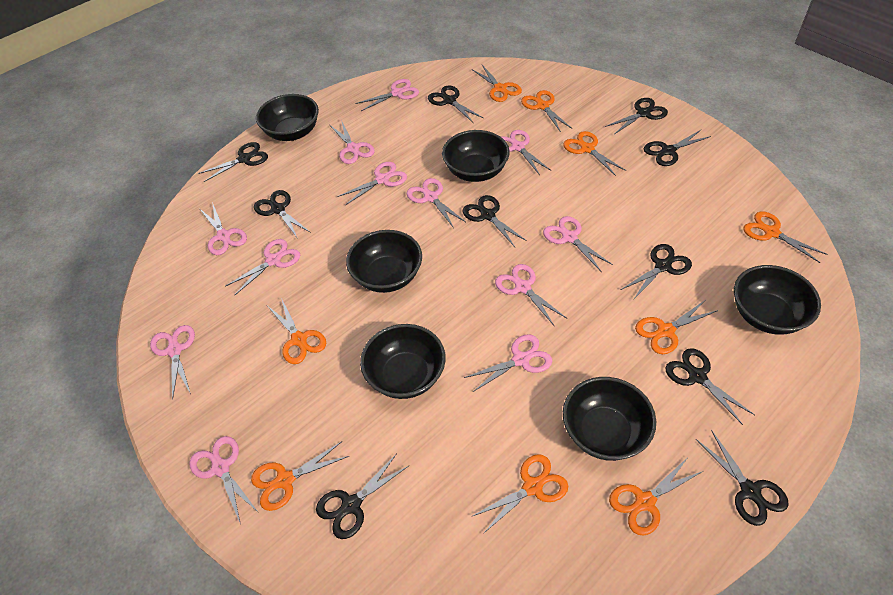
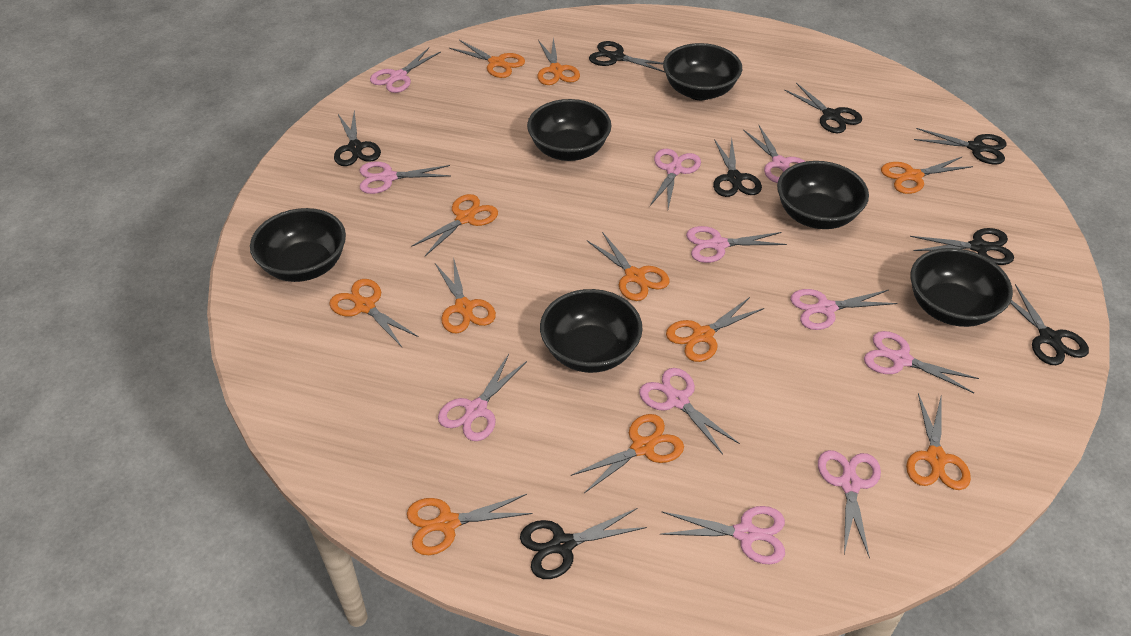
black scissors: [198,142,268,182] [254,190,311,239] [316,453,409,539] [428,85,483,122] [463,195,527,247] [605,98,668,134] [620,244,692,300] [644,130,711,166] [665,348,755,425] [696,430,788,526] = 10 -> [334,110,381,166] [520,508,647,579] [589,41,665,72] [713,138,762,197] [784,83,862,133] [910,228,1014,265] [914,128,1007,164] [1010,284,1089,365] = 8
orange scissors: [251,441,349,511] [268,298,326,364] [471,65,522,102] [471,454,568,534] [521,90,572,132] [563,131,627,176] [609,456,703,535] [635,301,718,354] [743,211,828,263] = 9 -> [329,279,419,347] [407,494,533,555] [411,194,498,256] [435,257,496,333] [449,40,525,78] [537,37,580,85] [570,414,684,493] [587,232,670,301] [666,297,764,362] [881,156,973,194] [906,393,971,490] = 11
pink scissors: [150,325,195,400] [189,436,259,525] [199,202,247,255] [225,239,300,295] [330,120,375,164] [337,162,407,205] [355,79,419,111] [407,178,466,228] [464,334,552,392] [495,264,566,327] [502,130,552,175] [543,216,613,272] = 12 -> [360,161,451,194] [370,48,441,93] [438,354,527,441] [639,368,740,455] [650,149,701,209] [660,506,785,564] [686,226,787,263] [743,126,806,183] [790,289,897,330] [818,450,881,558] [864,331,979,393] = 11

